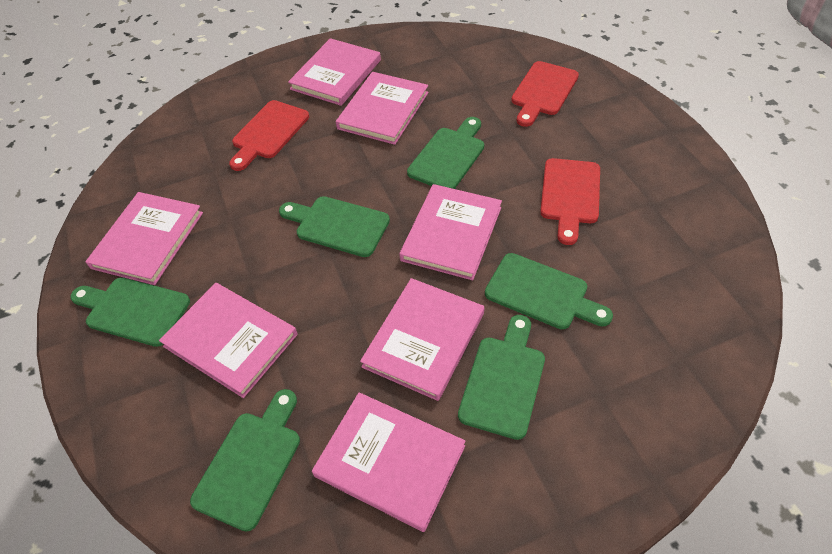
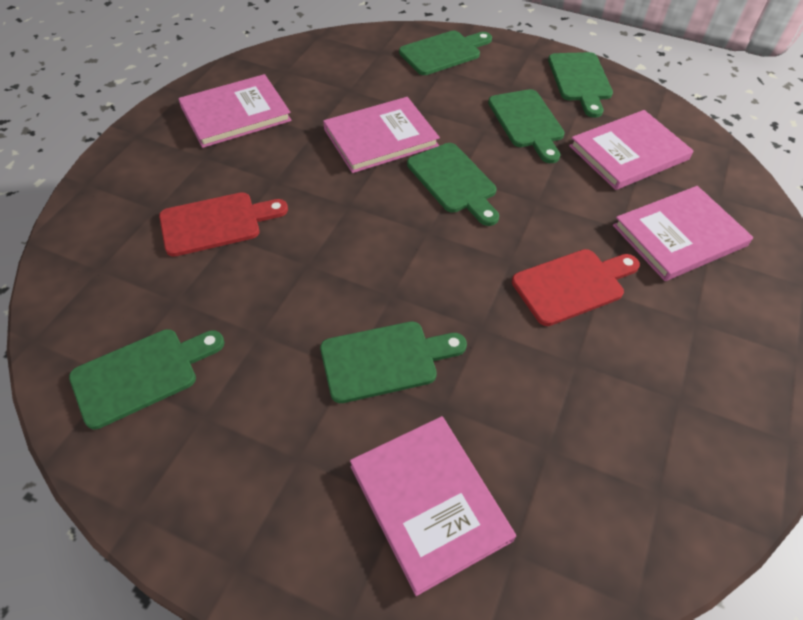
pink book: [86,192,203,285] [159,283,298,398] [288,38,381,106] [312,392,465,532] [336,72,429,145] [360,278,484,401] [399,184,502,280] = 7 -> [178,74,292,148] [323,97,440,173] [350,416,516,596] [569,110,694,190] [613,186,753,281] = 5
red cutting board: [229,100,309,171] [511,61,579,127] [540,158,600,245] = 3 -> [159,192,288,257] [512,249,640,326] = 2

